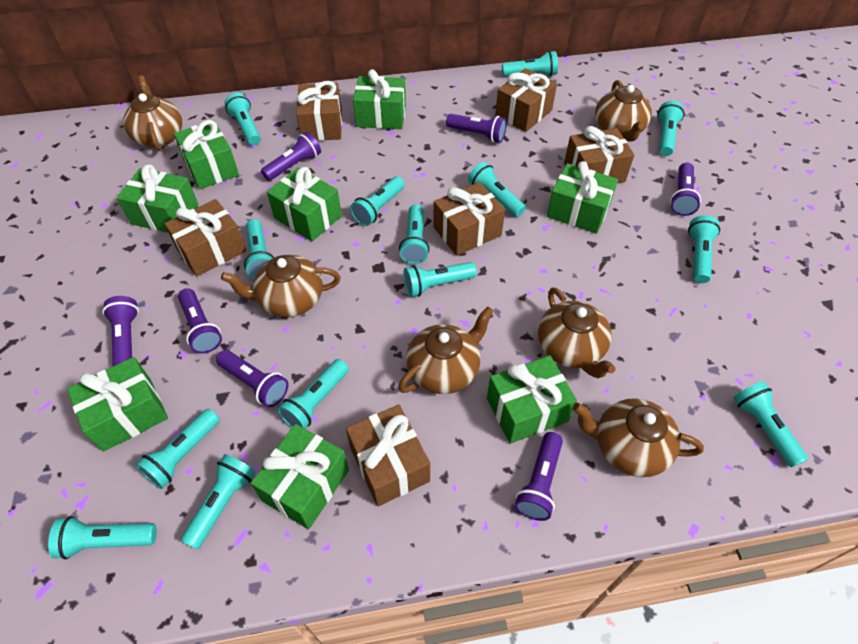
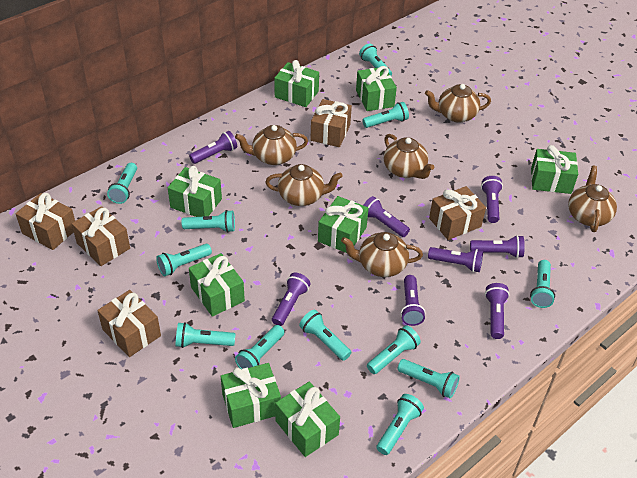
brown gift: [164,199,246,277] [296,81,342,141] [346,405,430,506] [433,182,505,256] [495,68,557,132] [564,126,634,183] = 6 -> [15,193,75,250] [72,206,130,266] [97,290,161,357] [310,99,352,147] [429,186,486,240] = 5
purple flashlight: [102,296,139,366] [178,288,222,354] [216,350,288,407] [261,132,321,181] [446,114,507,143] [515,432,563,521] [670,163,701,216] = 7 -> [189,131,237,164] [272,273,311,326] [363,196,410,237] [401,275,425,326] [428,247,483,272] [470,235,525,258] [481,176,503,223] [485,283,510,339] = 8
turquoise flashlight: [48,516,157,560] [135,409,220,489] [181,454,255,550] [225,93,261,145] [244,219,274,278] [277,359,349,429] [350,176,405,226] [399,204,429,264] [403,262,477,297] [468,162,526,217] [502,51,558,76] [657,101,684,156] [688,215,720,283] [733,381,808,468] = 14 -> [107,163,137,204] [156,244,212,276] [176,322,235,348] [182,210,235,233] [235,325,284,370] [299,310,351,361] [359,44,392,76] [362,102,409,128] [367,325,421,374] [376,394,424,455] [398,359,459,398] [530,260,555,308] = 12

